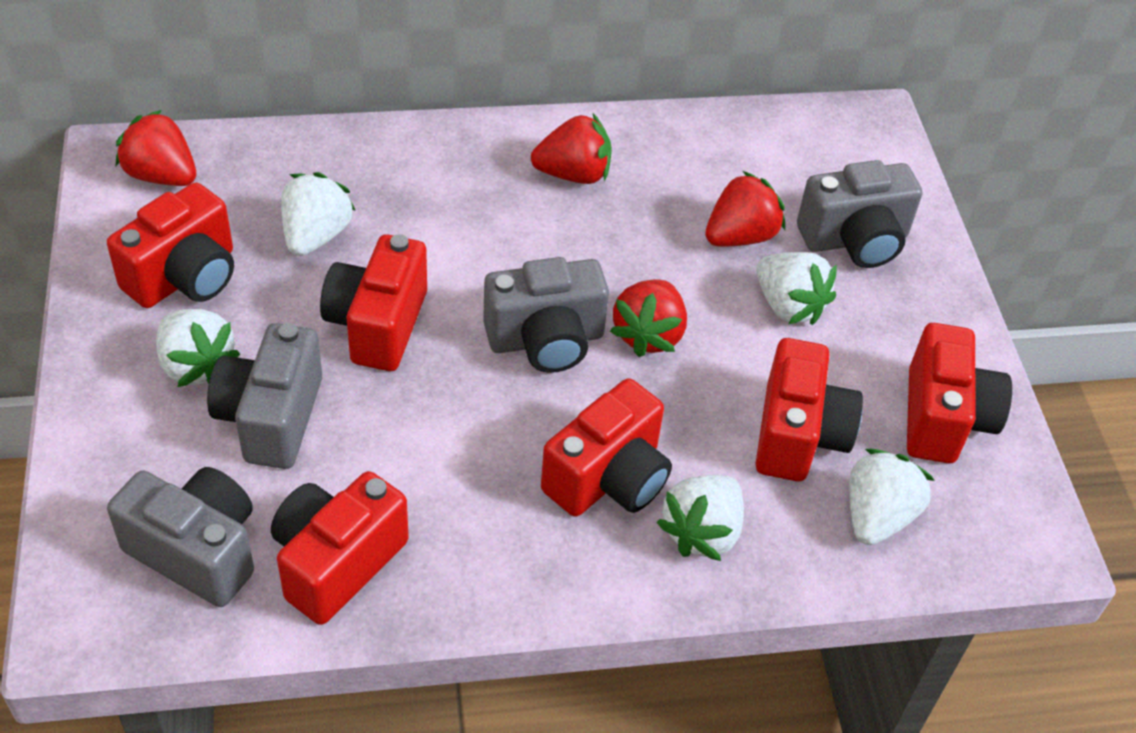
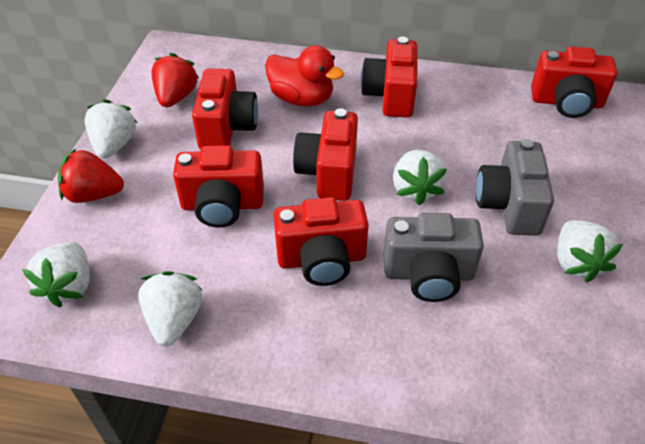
grey camera: [107,467,254,607] [207,323,322,469] [483,257,609,373] [797,160,922,268] = 4 -> [383,213,484,302] [476,139,554,236] = 2
red duck: none = 0 -> [265,45,344,107] = 1
red strawberry: [116,110,196,186] [531,114,612,184] [610,279,687,357] [705,171,785,247] = 4 -> [58,148,124,203] [151,53,199,107] = 2

